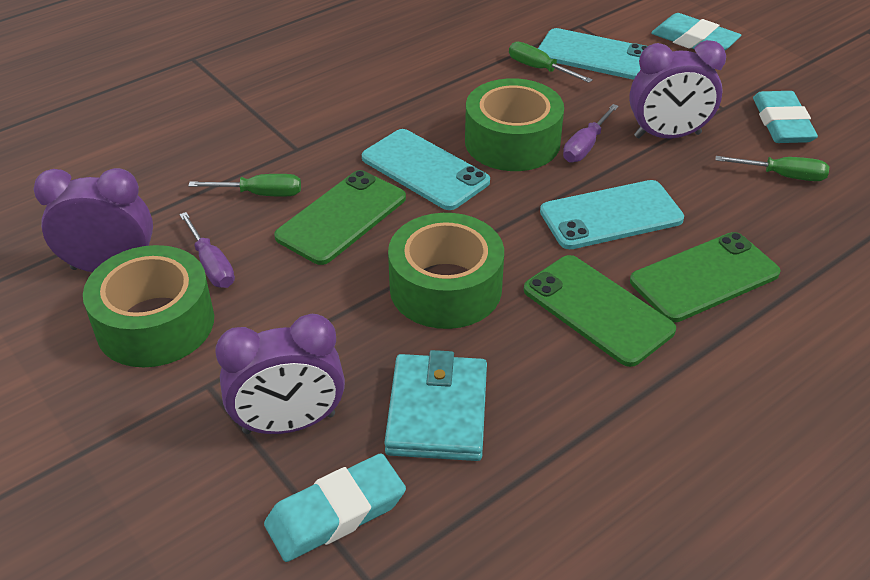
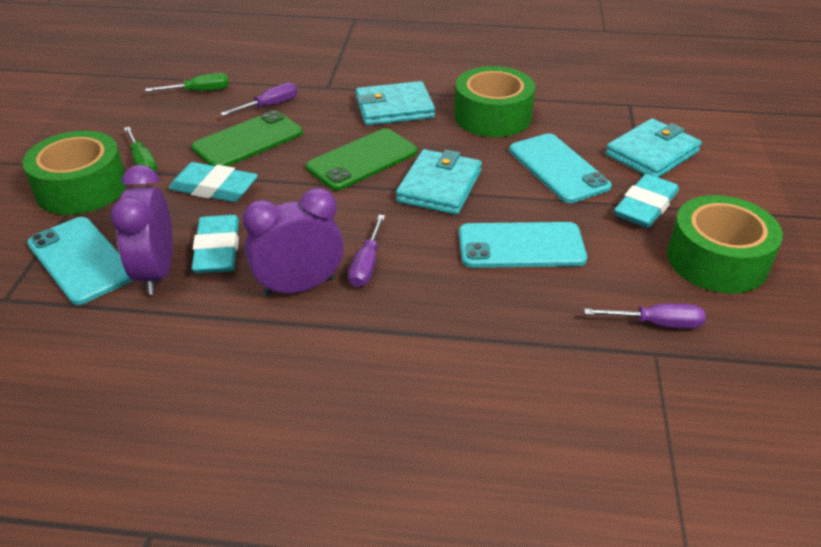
green phone: [274,170,406,265] [524,255,676,367] [630,232,780,322] = 3 -> [191,110,303,166] [306,128,418,191] = 2
green screwdriver: [188,174,301,197] [509,42,593,83] [716,156,829,181] = 3 -> [124,127,157,172] [145,73,229,92] = 2
purple clock: [34,168,153,272] [215,314,345,434] [629,40,726,138] = 3 -> [110,165,173,295] [242,188,344,297] = 2
purple screwdriver: [179,212,235,288] [563,104,619,162] = 2 -> [220,83,297,116] [348,215,385,287] [584,303,706,329] = 3
turquoise wallet: [384,350,487,461] = 1 -> [356,81,435,126] [396,149,482,215] [605,118,702,178] = 3

